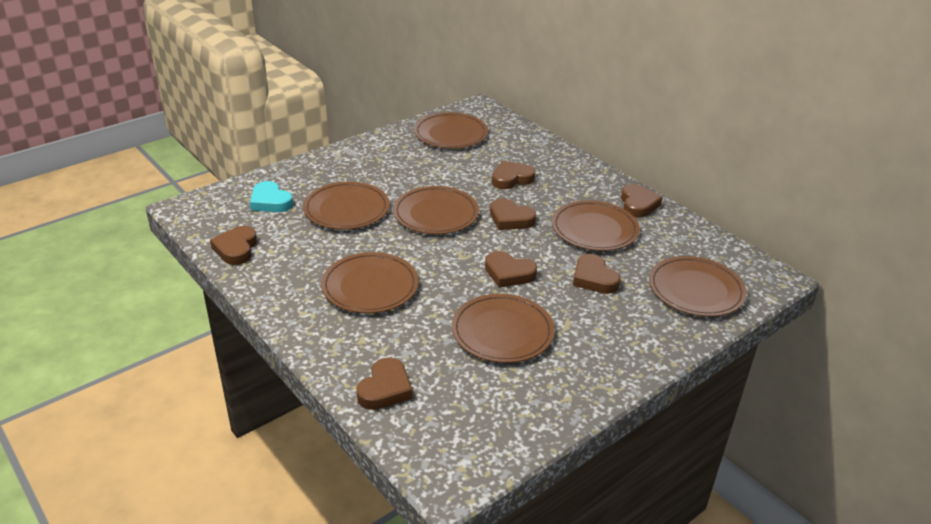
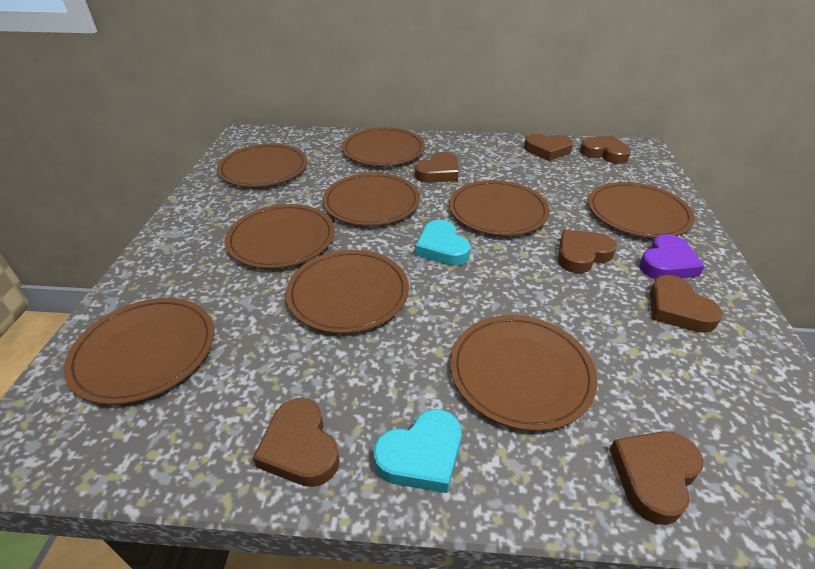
brown plate: [303,182,389,230] [321,252,419,313] [393,186,479,234] [414,112,488,149] [452,294,555,363] [552,200,640,251] [649,256,747,317] = 7 -> [64,298,214,405] [217,144,307,187] [225,204,335,269] [286,250,409,333] [323,173,420,226] [342,127,425,166] [449,180,550,236] [450,315,598,431] [588,182,695,238] = 9
purple heart: none = 0 -> [639,234,705,279] = 1
turquoise heart: [250,181,293,212] = 1 -> [373,409,461,493] [415,220,471,266] = 2

